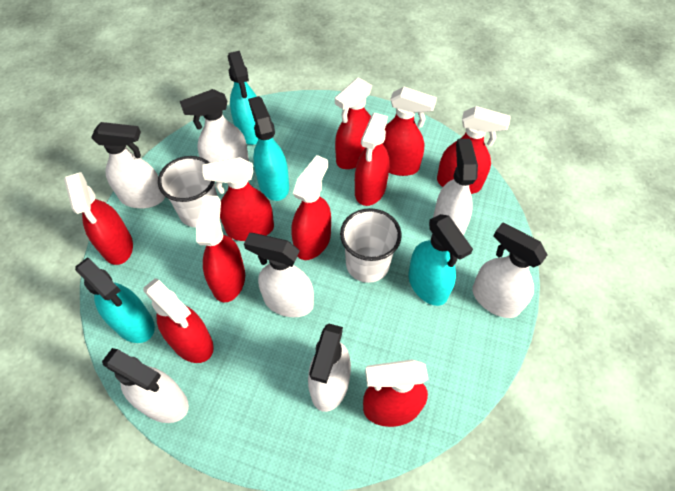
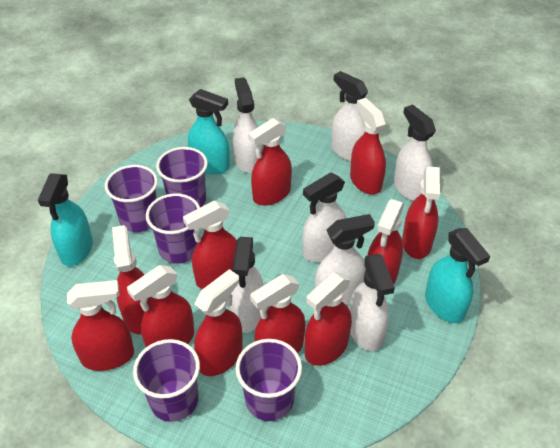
purple cup: none = 0 -> [105,165,158,232] [133,339,200,422] [146,193,200,264] [156,147,208,207] [236,339,302,421] = 5
red spray bottle: [64,172,133,265] [144,278,214,363] [196,195,245,303] [202,157,274,241] [291,155,331,260] [335,78,372,169] [355,113,390,206] [363,360,428,427] [382,87,437,176] [437,106,511,194] = 10 -> [67,280,134,371] [112,225,151,334] [127,265,194,347] [183,201,237,289] [194,269,243,376] [248,118,292,206] [250,274,305,353] [305,272,352,366] [350,98,386,194] [367,199,404,284] [402,166,440,259] = 11
turquoise spray bottle: [75,258,155,343] [228,51,259,145] [248,96,289,201] [408,214,473,306] = 4 -> [38,173,93,266] [188,89,230,174] [425,228,490,323] = 3
white cup: [158,156,217,227] [340,208,402,283] = 2 -> none = 0

